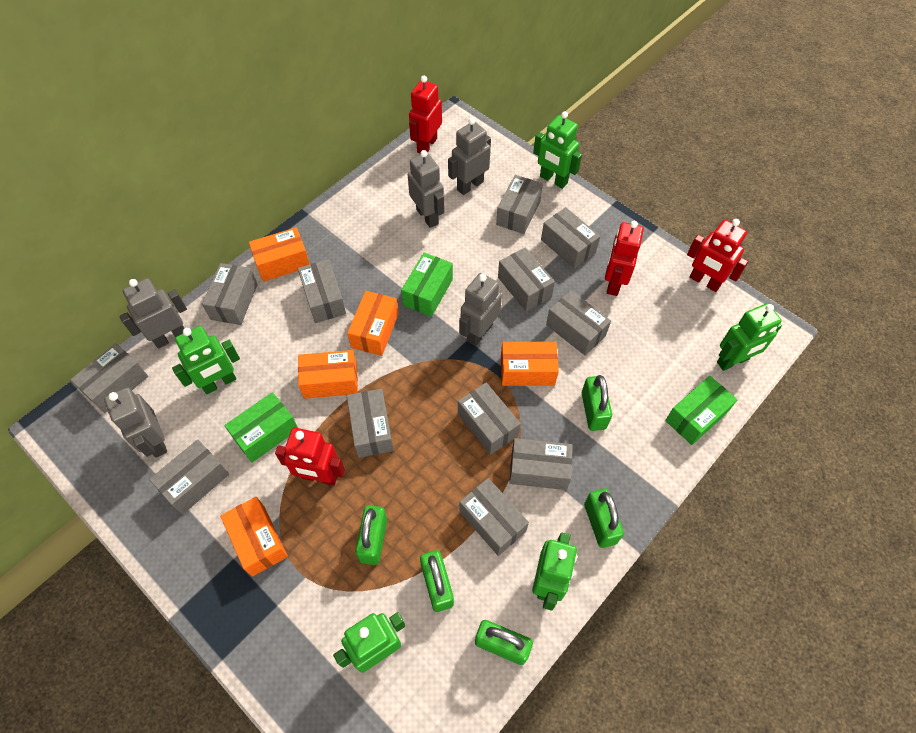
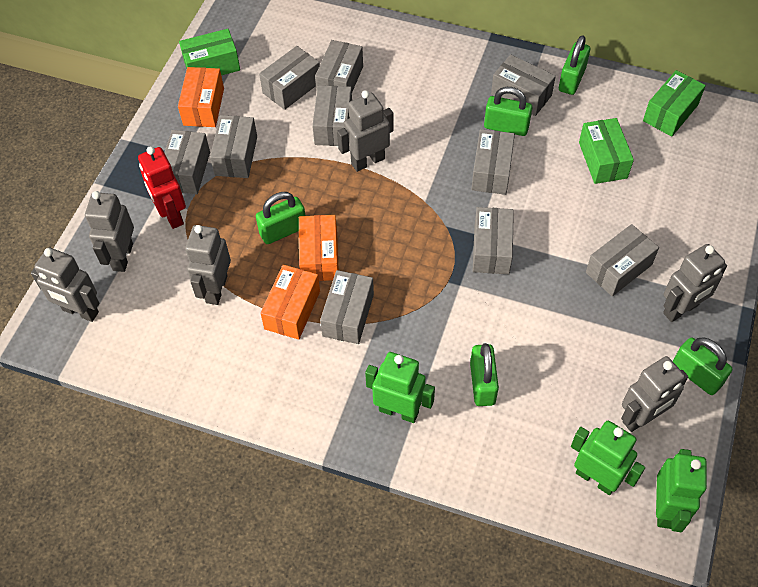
green robot: [172,326,240,394] [333,612,405,673] [532,533,577,611] [533,111,582,189] [717,303,782,371] = 5 -> [365,352,435,423] [571,421,645,495] [656,449,707,532] = 3
grey box: [70,343,148,413] [149,439,229,514] [202,263,258,325] [298,259,346,323] [347,389,394,458] [458,382,521,455] [459,478,529,556] [496,175,543,234] [498,247,555,312] [509,438,573,490] [541,207,600,269] [546,290,611,356] = 12 -> [164,130,210,194] [210,115,257,178] [259,46,320,110] [312,85,352,146] [315,40,363,92] [320,270,374,344] [471,129,515,195] [473,207,514,274] [491,54,556,116] [586,224,659,296] = 10
grey robot: [104,387,167,458] [119,278,187,349] [408,150,444,228] [448,118,491,195] [459,273,502,346] = 5 -> [31,248,99,322] [85,191,134,272] [185,225,231,305] [337,90,394,172] [621,356,688,432] [663,244,727,322] = 6
orange box: [220,497,288,577] [249,227,310,282] [298,350,358,399] [347,291,399,356] [501,342,559,386] = 5 -> [178,67,224,127] [260,265,320,340] [299,215,339,281] = 3
red robot: [275,428,345,485] [409,76,442,153] [605,221,644,296] [687,219,748,292] = 4 -> [138,146,186,229] = 1

